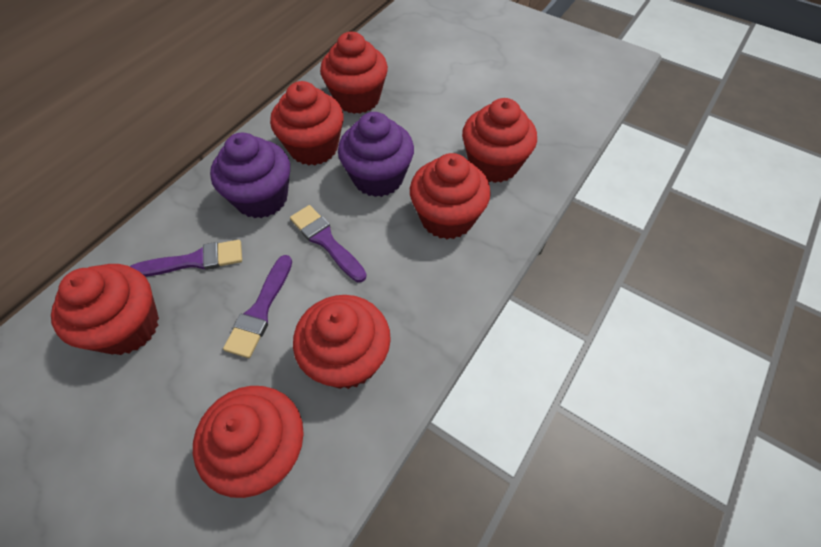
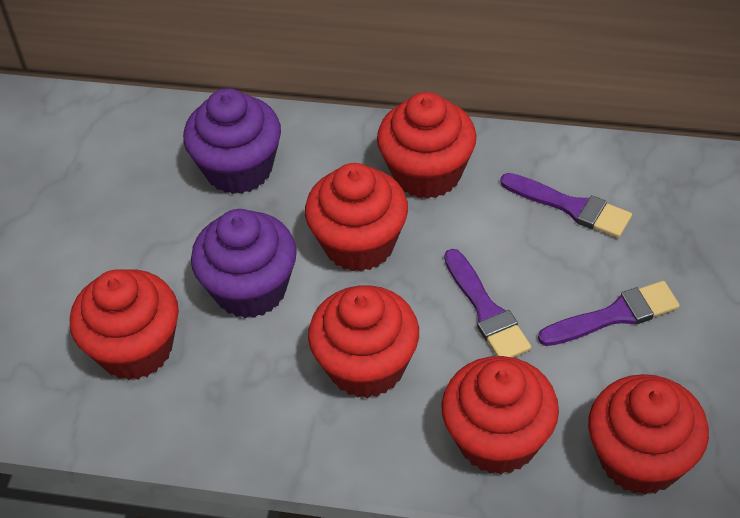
red cupcake: [51,264,159,355] [193,386,304,498] [270,81,344,166] [293,295,391,389] [320,32,388,114] [410,153,491,239] [462,98,537,183] = 7 -> [70,269,179,380] [305,163,408,272] [308,285,419,398] [377,92,477,199] [441,356,559,475] [588,374,709,495] = 6

